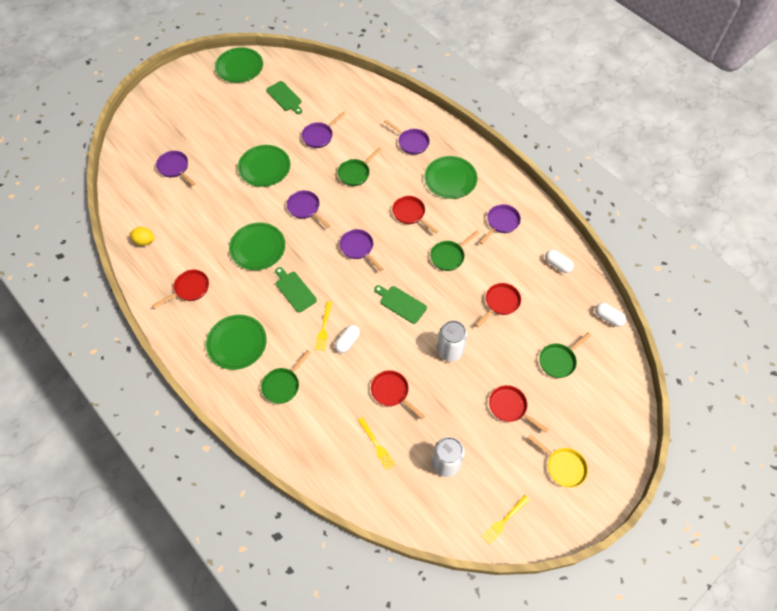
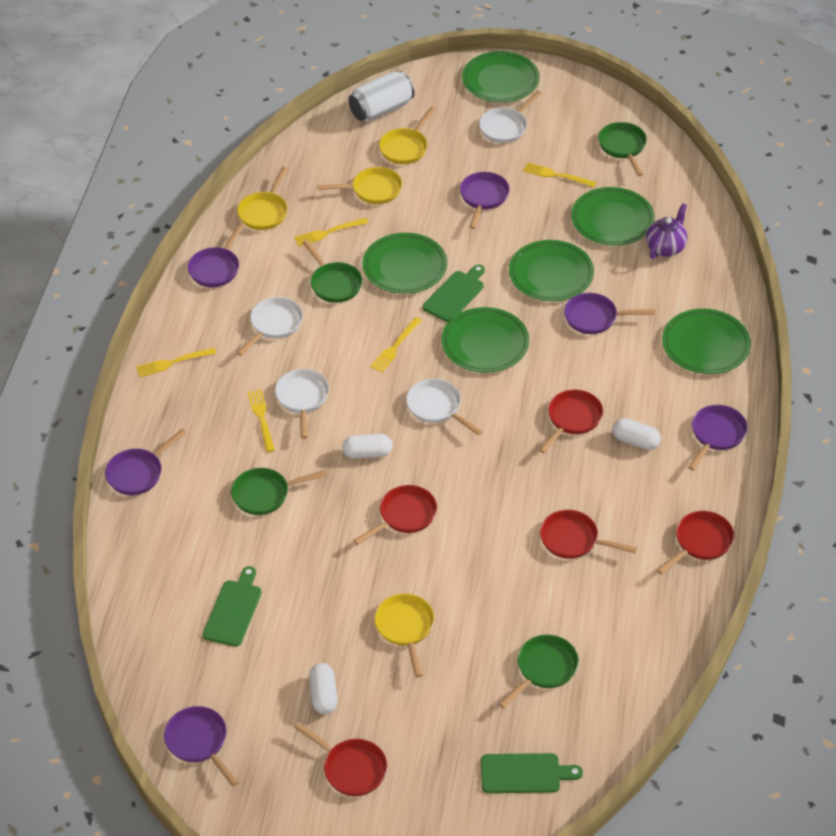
green plate: [206,315,267,370] [215,47,263,83] [229,223,285,270] [238,145,290,187] [424,156,478,199] = 5 -> [363,233,447,294] [441,307,529,373] [462,51,540,102] [509,240,594,301] [571,187,655,246] [662,309,751,374] = 6
purple teapot: none = 0 -> [646,203,687,259] = 1
white can: [432,437,465,477] [437,320,467,362] = 2 -> [348,71,415,122] = 1
white pan: none = 0 -> [237,297,303,356] [275,369,329,439] [406,379,483,435] [479,91,542,143] = 4
yellow fork: [315,301,332,351] [358,417,395,470] [481,495,529,545] = 3 -> [136,348,216,377] [248,389,275,452] [294,218,368,246] [370,317,422,373] [523,163,596,188] = 5
yellow lemon: [129,227,156,246] = 1 -> none = 0
yellow pan: [528,434,588,488] = 1 -> [237,167,288,230] [317,167,402,204] [375,594,434,677] [379,107,436,164] = 4

